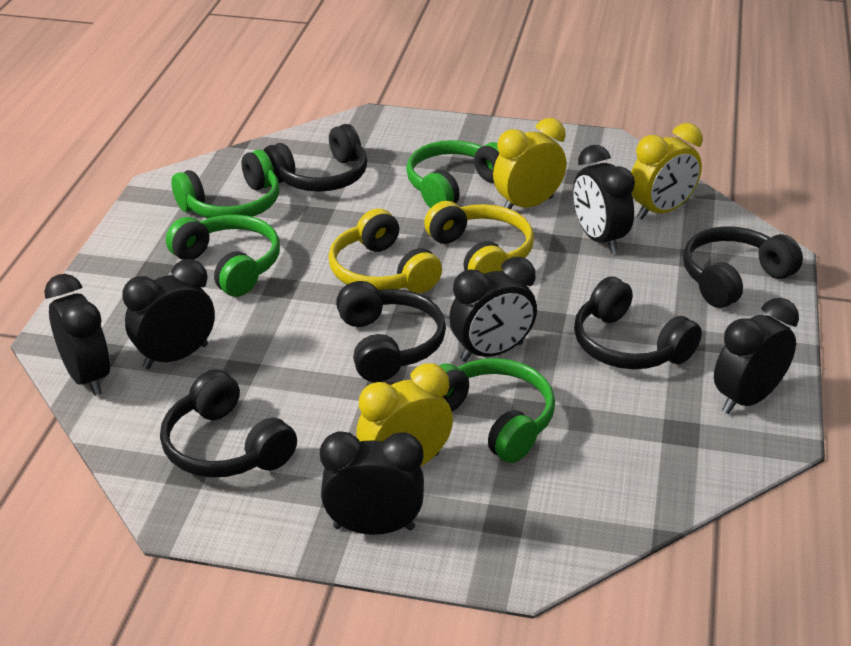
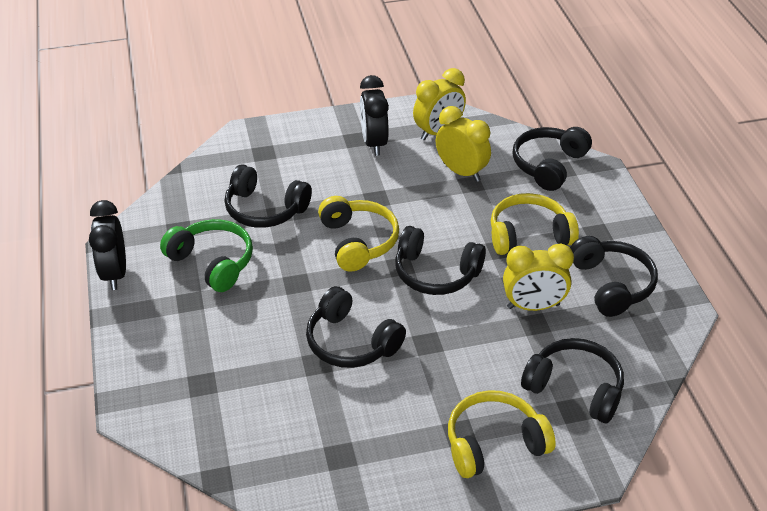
black clock: [44,274,110,396] [122,259,215,369] [320,431,424,535] [449,257,537,362] [573,145,635,254] [714,298,799,414] = 6 -> [89,200,126,290] [360,75,389,156] = 2
black headphones: [160,369,297,478] [263,124,367,192] [336,281,446,382] [574,277,702,369] [683,226,803,308] = 5 -> [225,165,312,228] [306,286,406,368] [395,226,486,295] [512,127,592,191] [521,338,624,423] [570,236,658,317] = 6
green headphones: [166,215,280,297] [171,150,279,218] [406,140,499,208] [439,358,555,463] = 4 -> [160,219,253,292] = 1
yellow headphones: [328,209,442,293] [424,201,534,274] = 2 -> [318,196,399,272] [448,390,556,478] [491,193,579,255] = 3

